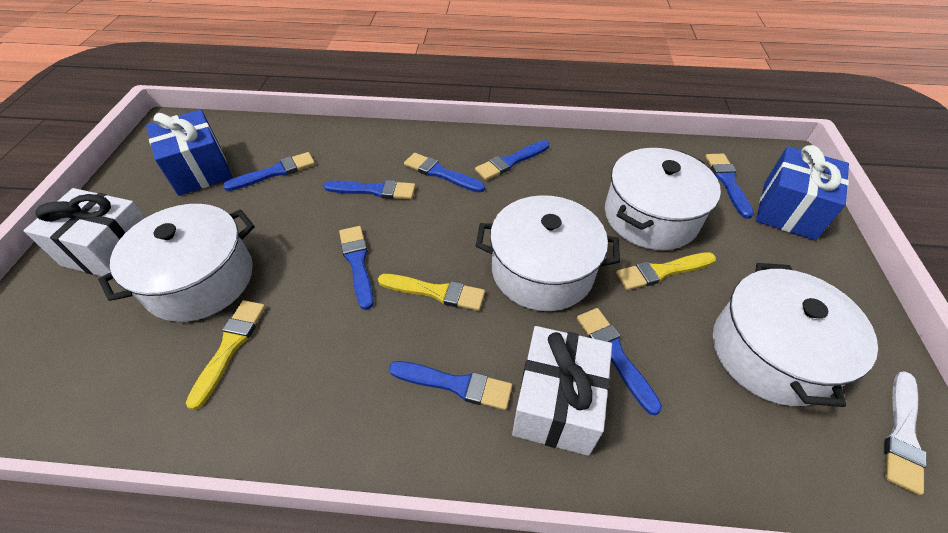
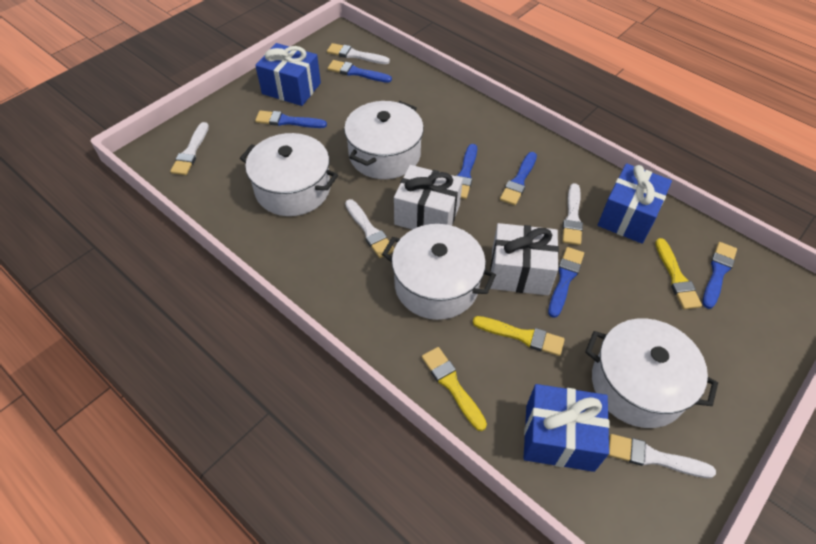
blue brush: [223,152,315,191] [324,180,416,199] [339,226,374,310] [389,361,512,410] [404,153,485,193] [475,140,549,180] [577,308,662,415] [705,154,754,219] = 8 -> [255,111,327,128] [328,60,392,83] [455,144,477,199] [500,152,537,205] [548,247,584,318] [703,242,737,309] = 6
blue gift: [146,110,232,196] [756,145,849,241] = 2 -> [255,43,321,106] [523,384,610,472] [598,163,672,244] = 3
white brush: [884,371,927,495] = 1 -> [170,122,209,175] [327,43,390,64] [345,199,395,258] [562,183,583,245] [608,434,716,478] = 5

